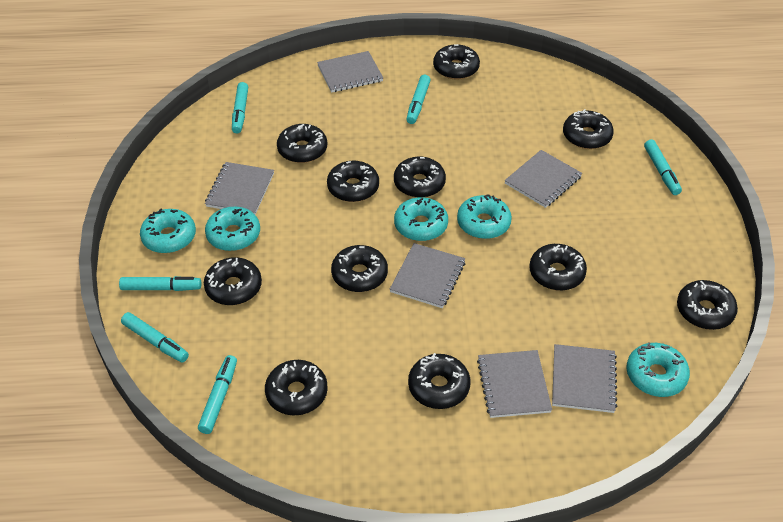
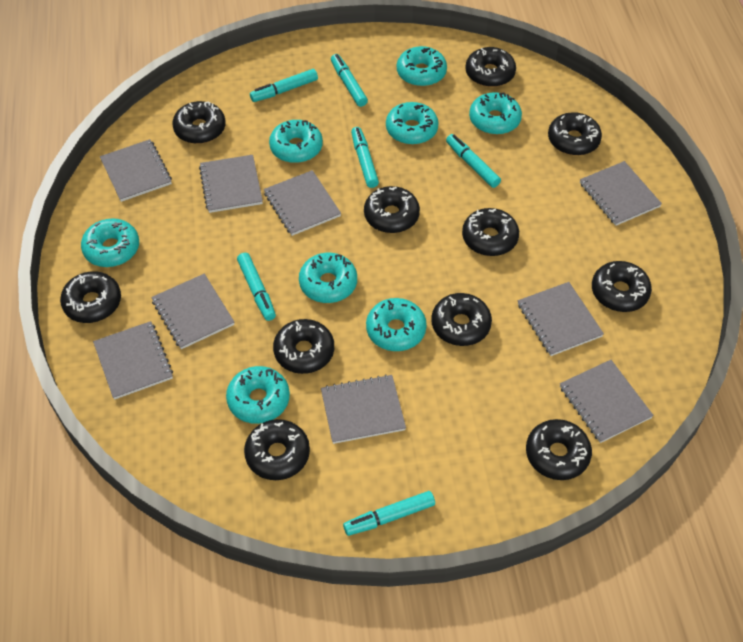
grey notebook: [205,162,274,215] [317,51,383,93] [390,243,465,308] [477,350,552,418] [504,150,582,208] [552,344,617,413] = 6 -> [93,321,173,400] [100,139,172,202] [151,274,234,349] [199,155,263,213] [264,170,341,236] [321,374,406,444] [518,282,604,356] [560,360,654,443] [580,161,662,226] = 9
turquoise donut: [140,208,196,253] [205,207,260,251] [394,197,448,241] [457,195,512,239] [626,342,690,397] = 5 -> [81,218,139,267] [226,366,290,424] [269,120,323,163] [299,253,357,303] [366,298,427,351] [386,102,438,145] [397,46,447,86] [469,92,522,135] = 8

